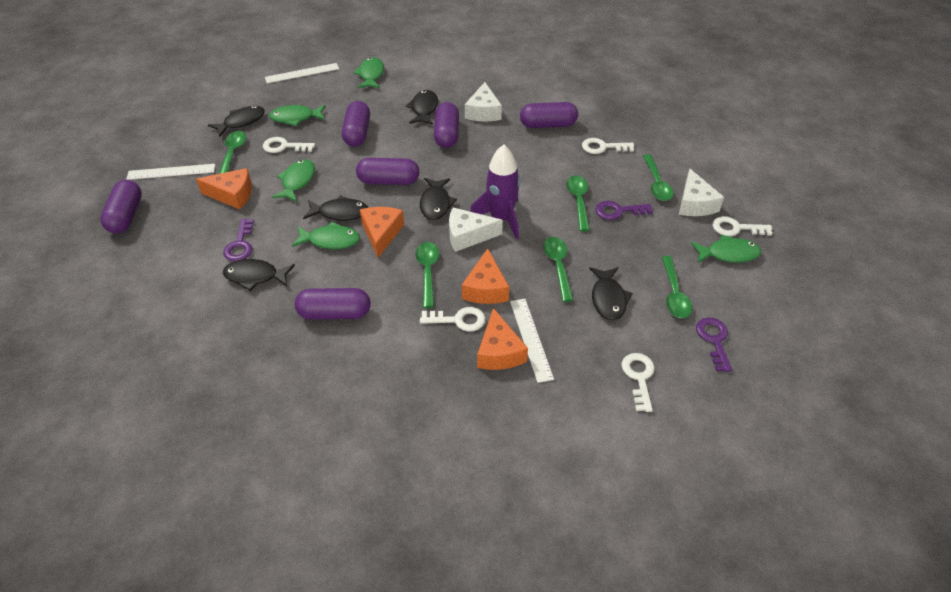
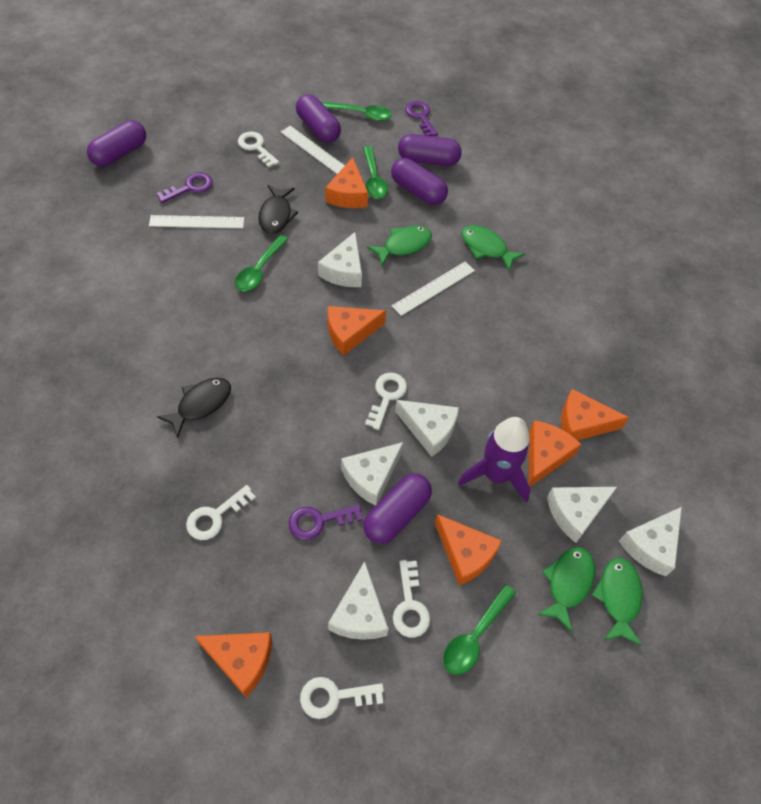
black fish: [208,106,265,137] [223,259,295,291] [303,195,368,221] [406,90,438,124] [420,178,457,220] [589,267,633,320] = 6 -> [157,378,231,438] [258,185,298,234] = 2
green fish: [269,105,326,126] [272,159,315,202] [292,222,360,249] [353,57,384,88] [691,235,761,263] = 5 -> [367,226,432,266] [462,225,525,270] [537,547,595,632] [592,558,643,646] = 4
green spoon: [219,131,246,174] [415,242,439,308] [543,237,573,302] [566,175,590,231] [643,154,674,201] [662,256,692,318] = 6 -> [235,235,288,291] [322,102,392,121] [363,146,388,199] [443,585,516,675] = 4
orange cheese: [196,168,252,209] [360,207,404,258] [462,248,509,304] [477,308,528,370] = 4 -> [195,632,272,697] [325,157,368,208] [328,306,386,356] [435,514,502,586] [529,421,582,487] [561,389,629,440] = 6
purple capsule: [100,180,142,233] [295,288,371,320] [342,101,370,147] [356,158,419,185] [434,102,459,148] [520,102,578,128] = 6 -> [87,120,146,167] [296,94,341,143] [363,473,432,544] [391,158,448,205] [398,134,462,166] = 5
white cheese: [449,208,503,252] [465,82,502,121] [679,169,724,216] = 3 -> [318,232,362,287] [328,561,388,640] [341,442,404,506] [395,400,459,457] [547,487,617,543] [619,507,682,577] = 6

